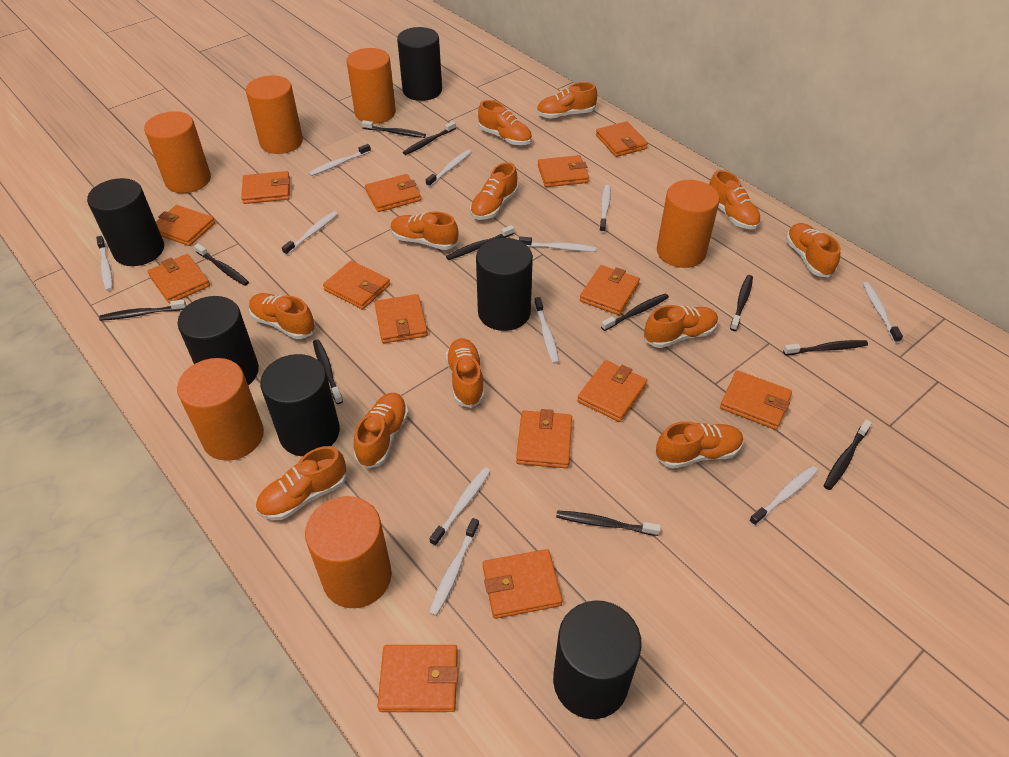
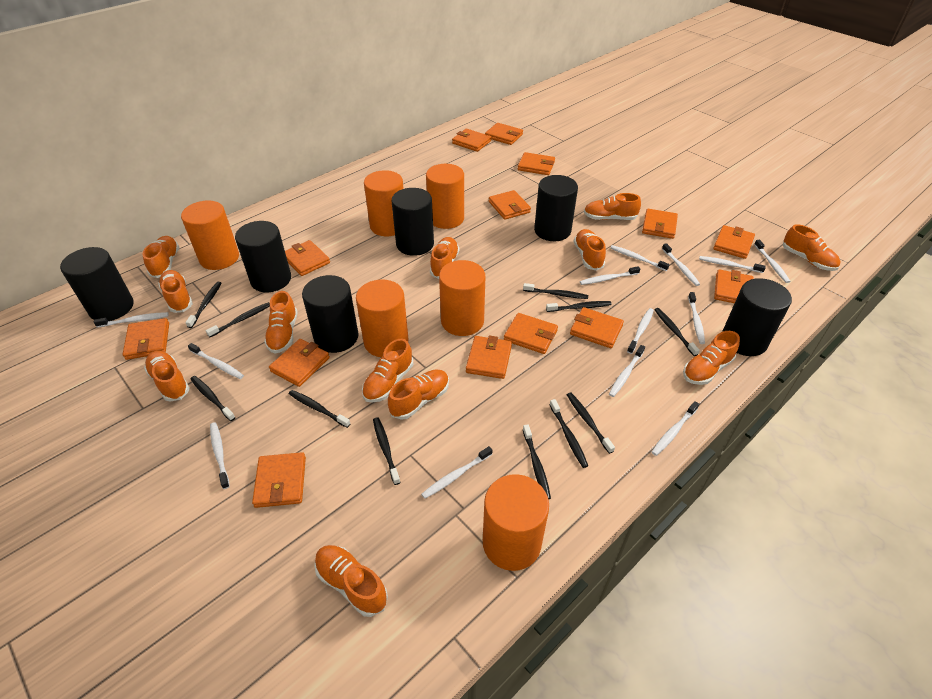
white toothbrush: [96,236,112,291] [282,211,338,255] [309,144,371,176] [426,150,471,187] [429,467,491,546] [429,518,479,616] [519,237,596,252] [534,297,559,364] [599,185,611,233] [749,466,818,526] [863,282,903,343] = 11 -> [94,312,169,327] [188,343,244,379] [210,422,230,489] [421,446,492,499] [580,266,640,285] [609,345,645,397] [611,245,670,271] [627,308,654,354] [652,401,699,456] [662,243,700,286] [688,292,705,344] [699,256,766,273] [754,240,791,283] = 13

